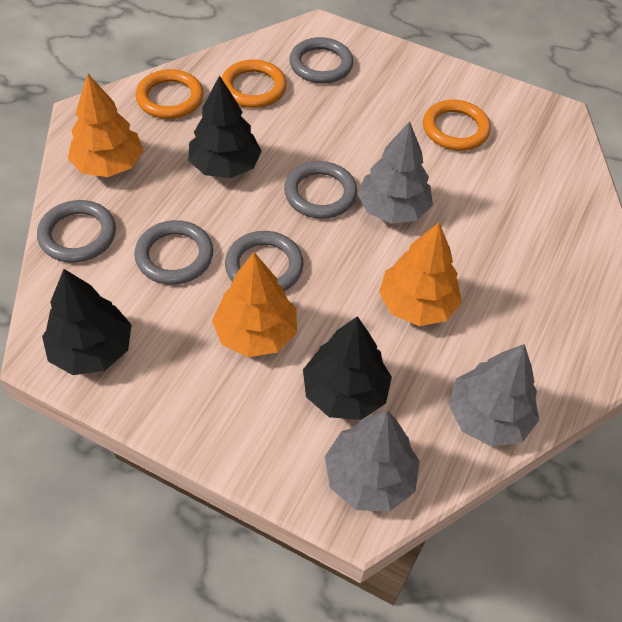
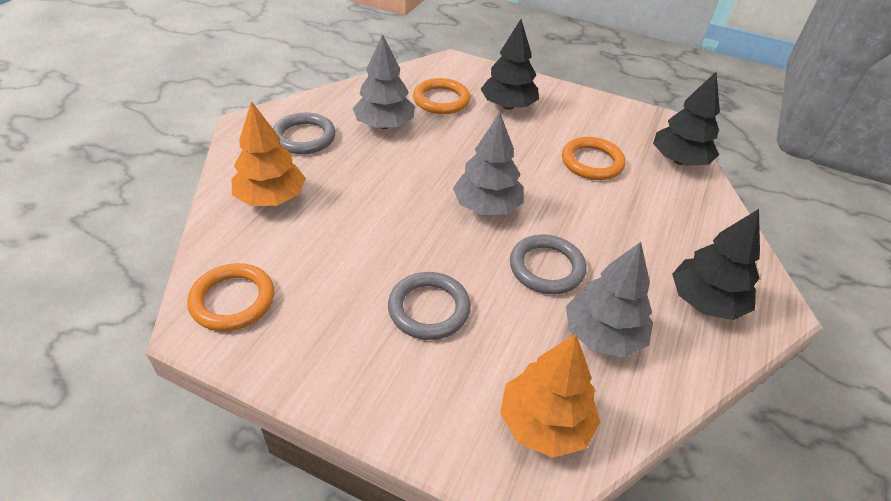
grey ring: [37,200,116,263] [134,220,213,285] [225,231,303,291] [284,161,357,219] [289,37,353,83] = 5 -> [273,112,336,154] [388,272,471,340] [510,234,587,294] = 3
orange tree: [68,74,144,177] [212,252,297,357] [379,222,462,326] = 3 -> [232,101,306,206] [500,334,601,458] = 2

